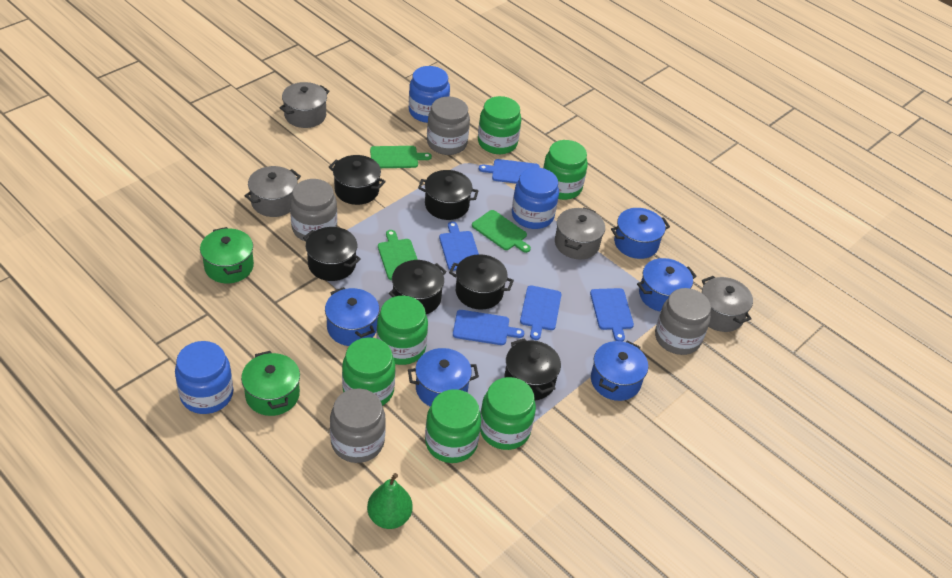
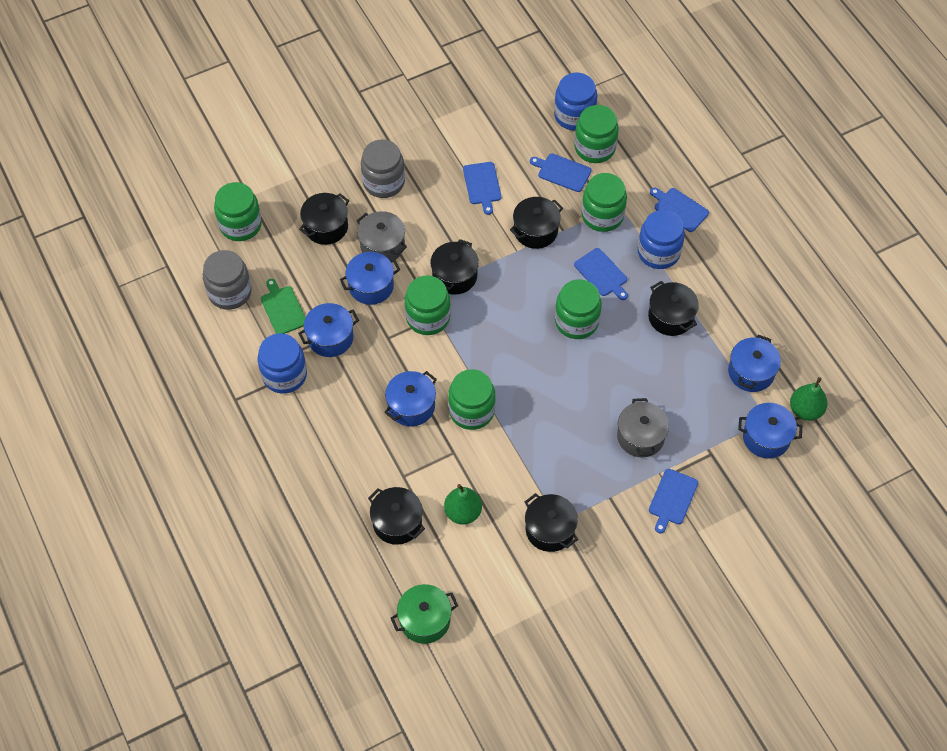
green cutting board: [370,146,432,168] [378,230,418,280] [472,210,531,253] = 3 -> [261,279,305,334] = 1
green pear: [367,473,413,529] = 1 -> [444,484,482,525] [790,377,827,421] = 2
green pot: [200,227,254,283] [241,351,300,416] = 2 -> [391,584,458,644] = 1
grey jar: [290,179,337,241] [330,388,386,463] [427,97,470,155] [655,288,711,355] = 4 -> [203,250,252,310] [361,139,405,198] = 2
grey pot: [245,166,301,217] [279,82,329,128] [555,207,605,259] [702,276,753,332] = 4 -> [356,211,407,260] [617,398,669,457] = 2

